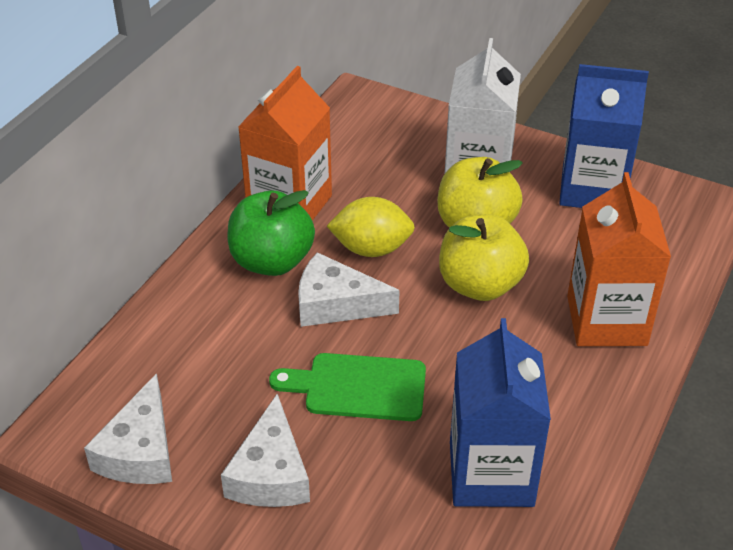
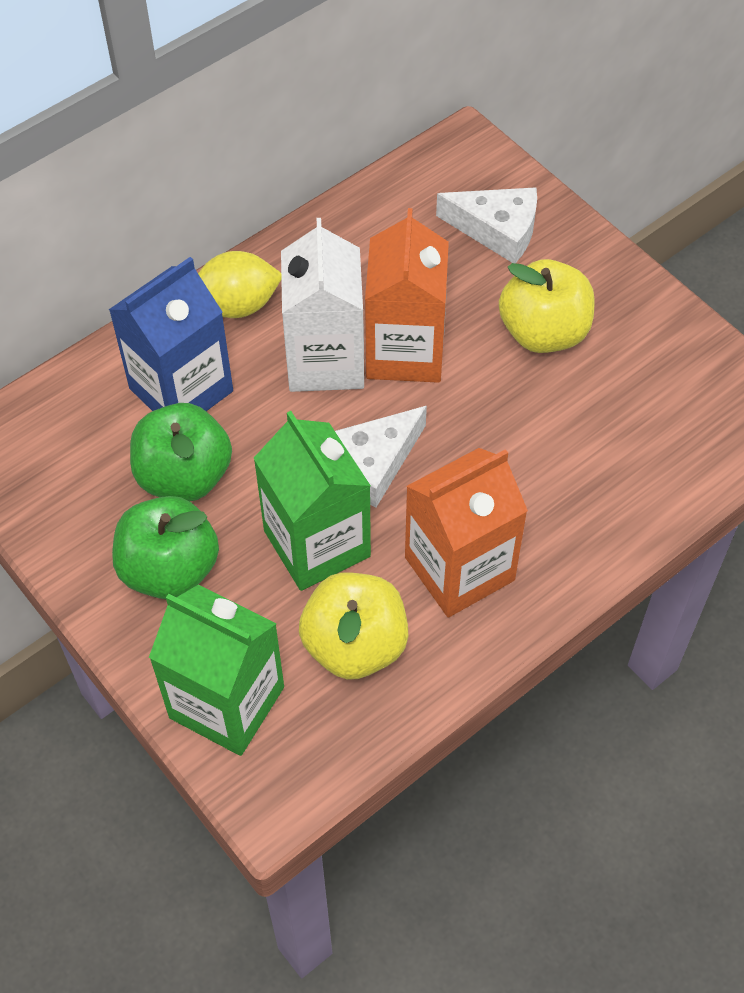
blue carton: [450,318,551,507] [559,64,649,208] = 2 -> [109,257,233,411] = 1
green apple: [227,190,315,276] = 1 -> [112,496,219,599] [130,403,232,501] = 2
green carton: none = 0 -> [149,585,284,756] [254,411,371,591] = 2
green cutting board: [269,353,426,421] = 1 -> none = 0
white cheese: [84,373,172,484] [221,394,310,507] [298,252,400,327] = 3 -> [335,406,427,508] [436,187,537,263] = 2

